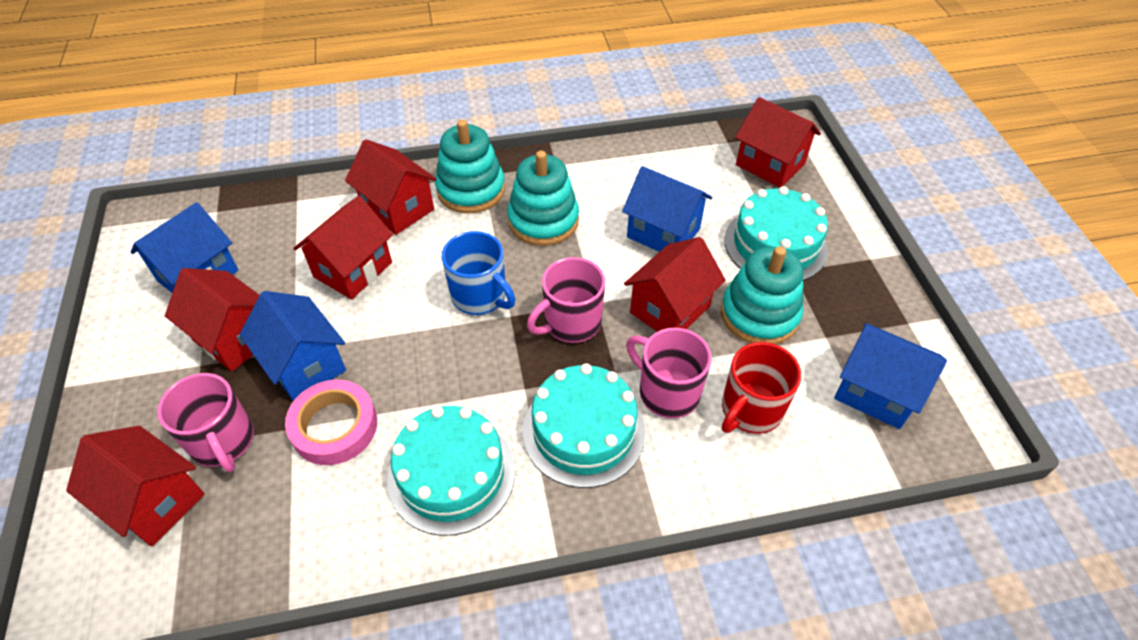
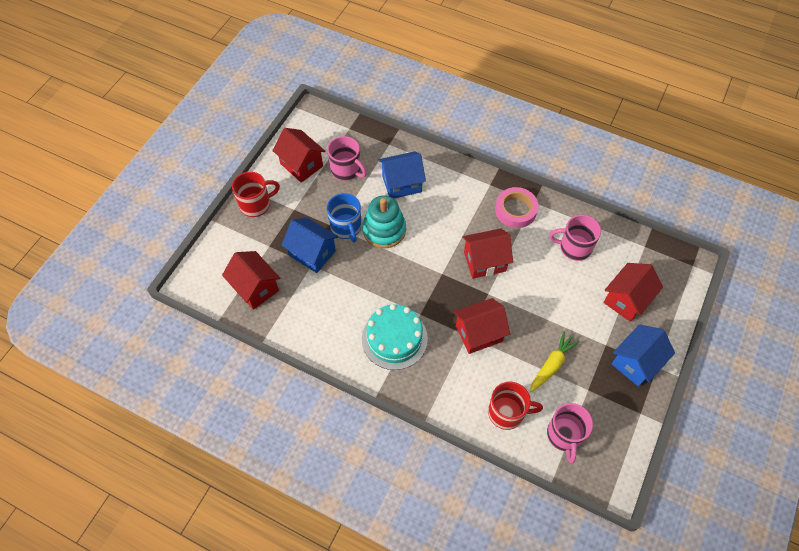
blue house: [130,202,238,293] [239,291,346,401] [622,166,712,252] [834,323,947,429] = 4 -> [282,217,338,273] [379,151,426,199] [612,324,675,387] = 3
red house: [66,426,205,546] [165,268,260,372] [293,196,393,299] [345,139,437,235] [624,237,726,332] [735,97,821,188] = 6 -> [222,251,280,310] [272,128,326,183] [453,298,510,354] [462,228,513,278] [603,263,663,322] = 5
red mug: [722,342,801,434] = 1 -> [232,172,280,217] [488,381,543,430] = 2
turquoise cake: [387,406,515,536] [523,363,645,488] [724,186,828,281] = 3 -> [362,304,428,370] = 1
turquoise stacking toy: [435,120,505,213] [507,151,579,246] [721,246,803,345] = 3 -> [362,195,406,248] = 1
yellow carrot: none = 0 -> [530,331,580,392] = 1

